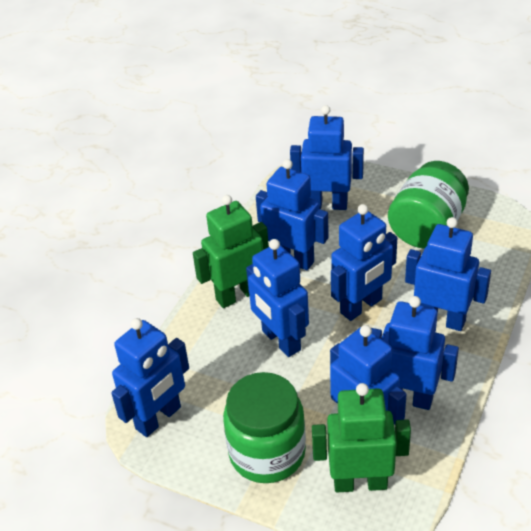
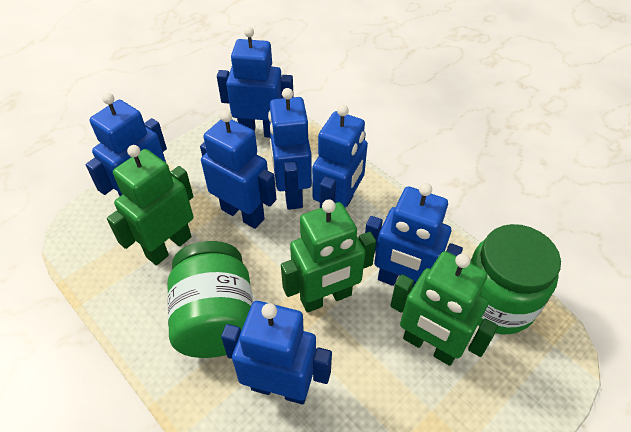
blue robot: [111,318,189,437] [246,239,309,357] [256,159,329,270] [290,105,364,210] [330,325,407,425] [331,204,397,321] [371,296,459,410] [405,217,491,331] = 8 -> [85,93,167,196] [200,110,276,229] [217,27,294,138] [221,301,332,405] [268,88,312,210] [312,105,368,208] [365,183,463,288] = 7
green robot: [193,195,269,308] [312,383,411,492] = 2 -> [107,145,193,265] [281,199,376,313] [390,251,498,366] = 3

